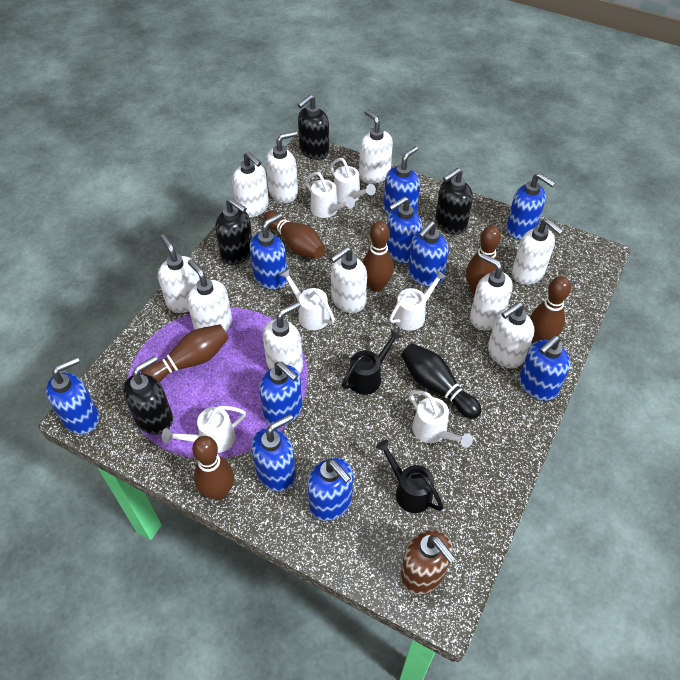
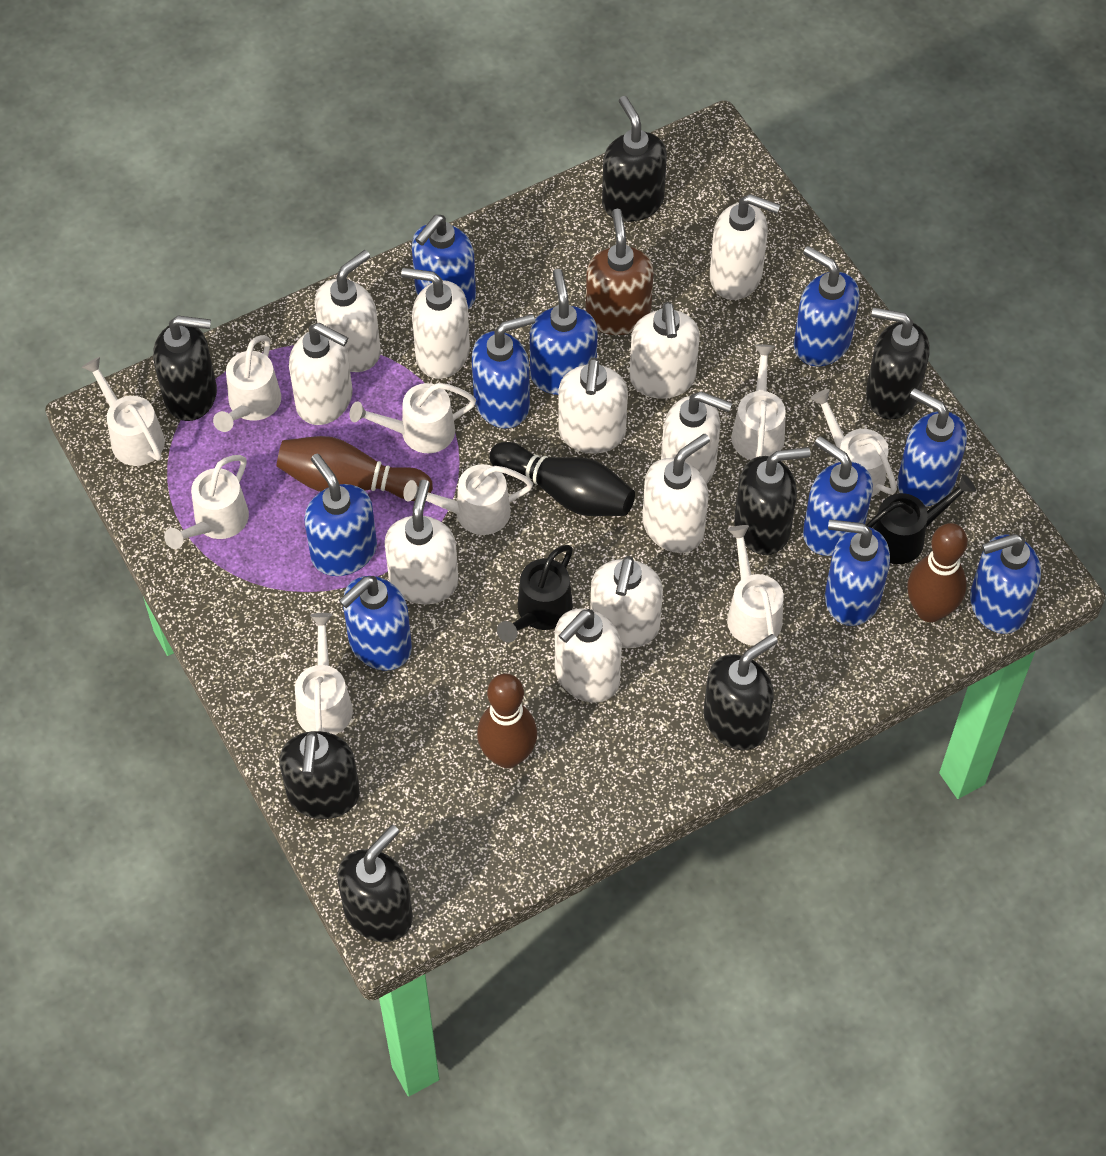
black soap dispenser: [123,356,173,435] [215,198,252,265] [298,95,329,160] [435,168,473,235] = 4 -> [153,316,217,421] [279,731,360,819] [337,825,413,942] [602,96,667,222] [704,634,778,750] [734,447,811,555] [866,308,930,419] = 7
brown bowling pin: [141,324,229,382] [192,436,234,500] [264,211,326,259] [362,221,394,292] [466,226,501,295] [530,276,571,342] = 6 -> [277,436,433,501] [477,674,537,768] [907,523,967,622] = 3
white soap dispenser: [158,234,200,313] [187,259,232,331] [232,151,269,217] [263,302,303,374] [265,131,298,203] [330,247,367,313] [359,109,393,183] [470,253,513,330] [488,302,534,368] [512,219,564,285] = 10 -> [289,323,352,425] [314,250,381,372] [385,480,458,604] [401,268,470,379] [555,608,622,703] [558,358,628,453] [590,556,663,648] [630,302,700,398] [642,434,710,553] [661,391,732,484] [710,194,780,300] = 11
white watering can: [162,406,246,453] [280,268,335,330] [305,172,355,218] [330,158,376,203] [389,270,446,331] [410,390,473,448] = 6 -> [82,357,165,466] [164,455,249,549] [213,335,281,432] [295,613,353,735] [350,383,476,453] [403,464,533,535] [727,525,784,650] [731,344,786,460] [810,389,897,497] = 9

